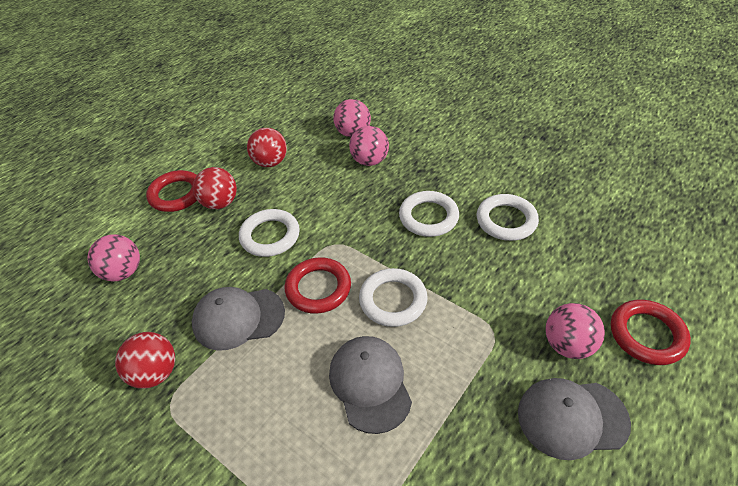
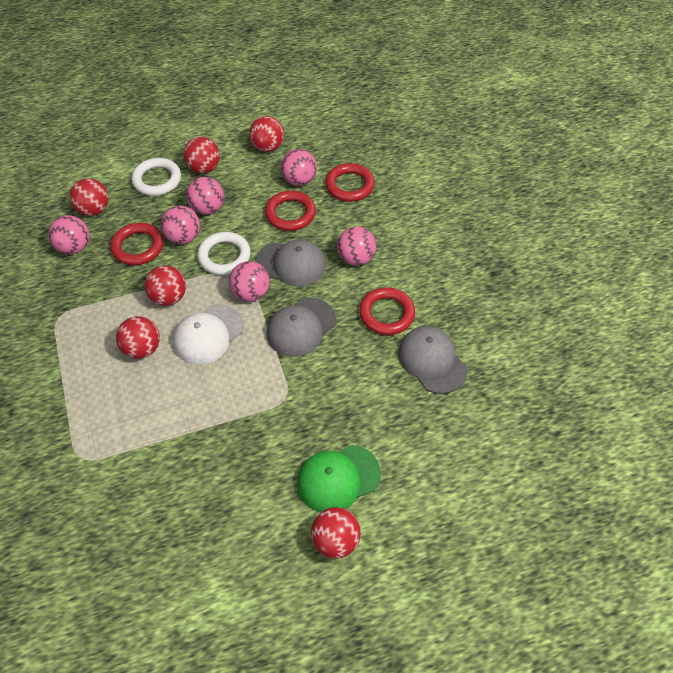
green cap: none = 0 -> [297,445,381,512] = 1
pink ball: [87,234,140,282] [333,99,371,137] [349,126,389,166] [545,303,605,359] = 4 -> [48,215,89,254] [161,206,200,244] [186,177,224,215] [229,261,270,302] [281,149,317,186] [337,226,376,266] = 6
red ball: [115,332,175,389] [193,167,237,209] [247,128,287,167] = 3 -> [69,178,109,216] [116,316,160,359] [144,265,186,306] [184,137,220,173] [249,116,284,152] [311,507,361,559] = 6
red ring: [146,170,197,212] [285,257,351,314] [611,300,691,365] = 3 -> [110,223,164,265] [265,191,316,231] [325,163,375,202] [359,287,415,335] = 4
white cap: none = 0 -> [173,304,244,365] = 1
white ring: [239,209,300,257] [359,268,428,327] [399,191,459,237] [477,194,539,241] = 4 -> [131,158,181,196] [197,232,251,275] = 2

